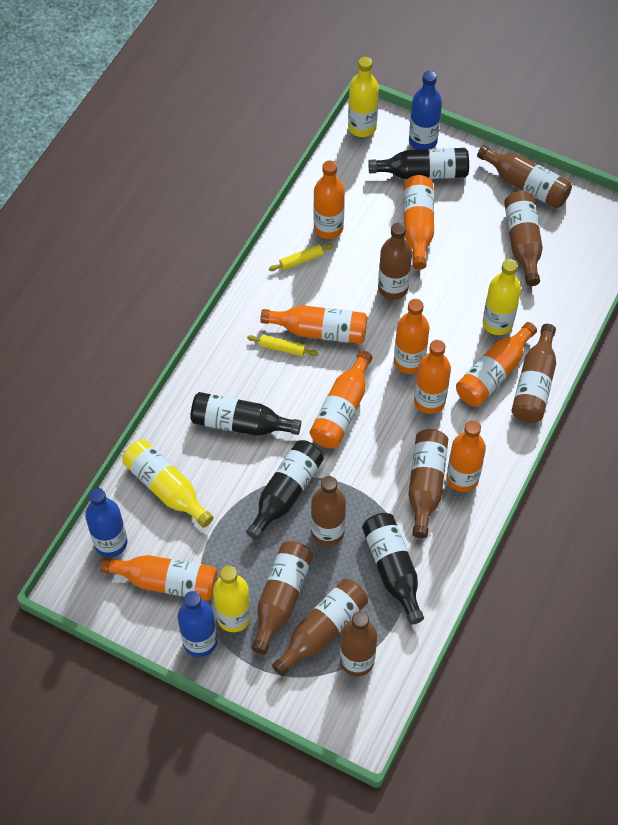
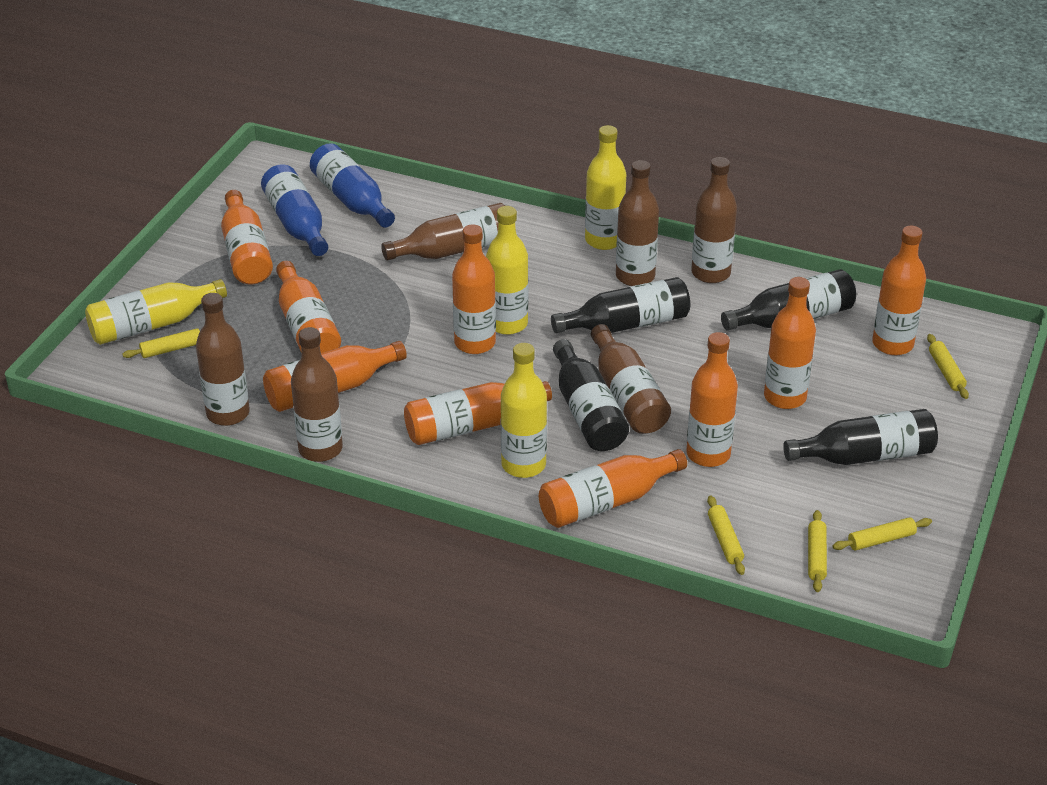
blue bottle: [85,488,127,557] [178,591,217,657] [409,71,442,150] = 3 -> [261,164,328,256] [310,143,395,228] = 2
brown bottle: [251,541,313,654] [272,579,368,676] [311,476,346,546] [340,611,377,676] [378,223,412,300] [408,429,448,538] [477,145,572,208] [504,191,543,286] [511,324,556,423] = 9 -> [196,293,250,426] [291,327,343,462] [381,203,505,261] [591,324,671,434] [616,160,659,286] [691,157,737,283] = 6
yellow rolling pin: [247,335,318,356] [269,244,334,271] = 2 -> [122,328,200,358] [707,495,745,575] [808,510,827,592] [832,517,932,551] [927,334,969,399] = 5

